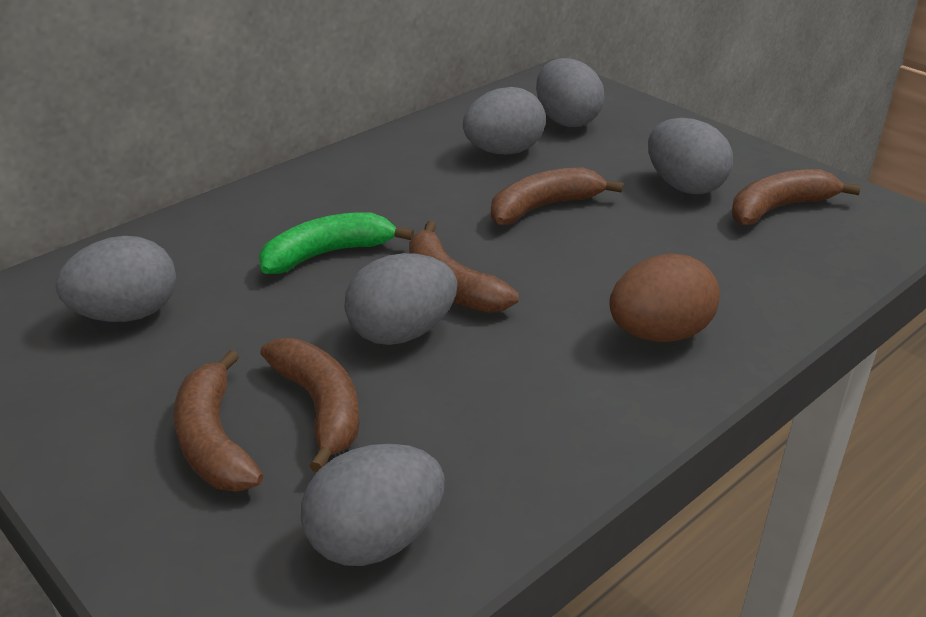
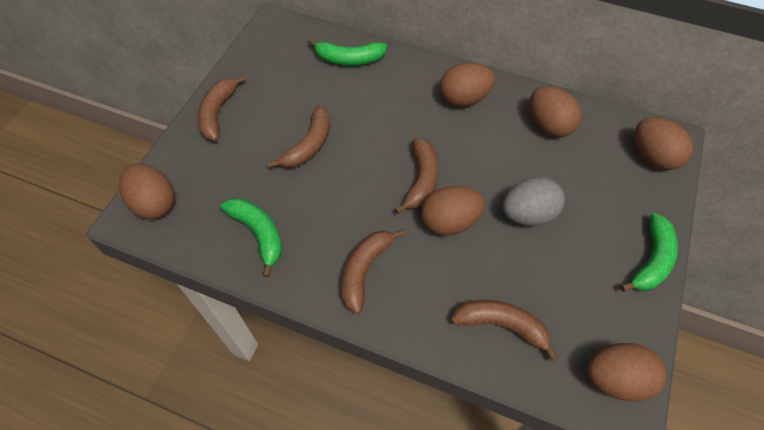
brown egg: [609,253,720,342] = 1 -> [119,163,175,219] [421,186,485,236] [440,63,495,107] [530,86,582,137] [587,343,666,402] [635,117,693,170] = 6
green banana: [259,212,414,274] = 1 -> [221,198,282,278] [308,38,387,66] [620,213,678,292] = 3
grey egg: [56,236,176,322] [301,444,445,566] [344,253,457,345] [463,87,546,154] [536,58,605,127] [648,118,733,194] = 6 -> [503,177,565,226] = 1

